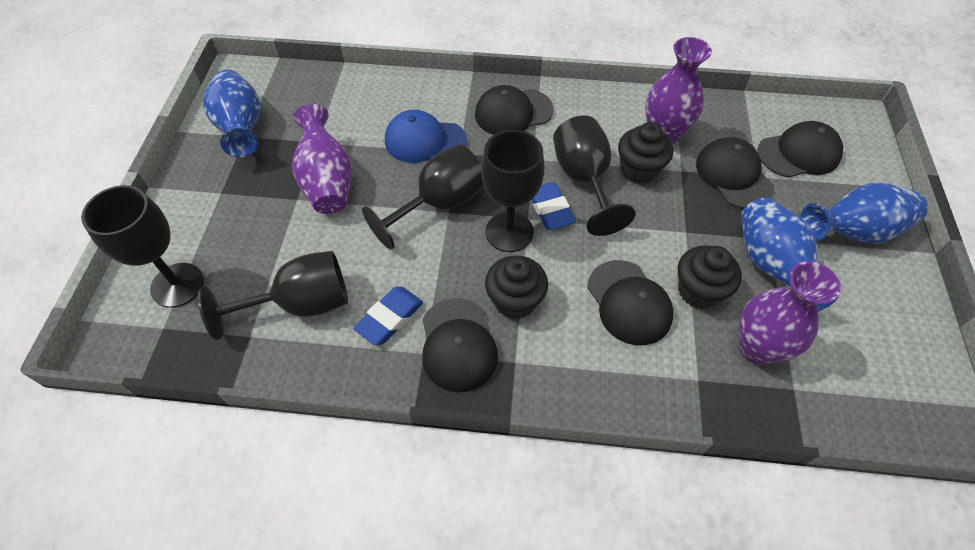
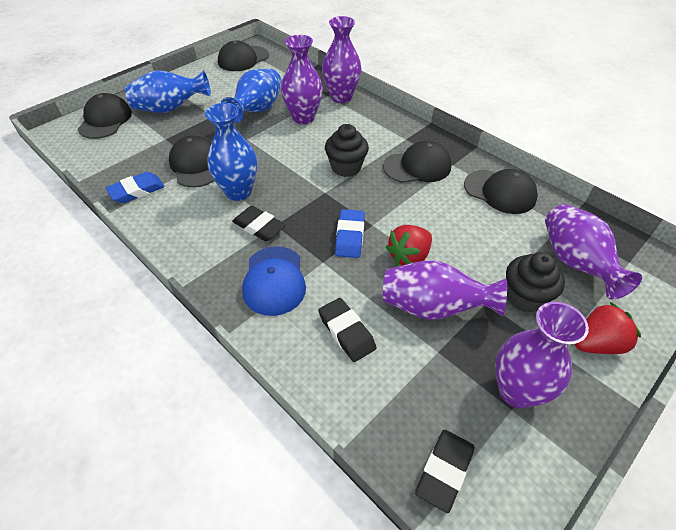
black cupcake: [485,255,548,319] [618,122,673,184] [678,245,742,309] = 3 -> [325,124,369,177] [506,252,565,313] = 2
black eraser: none = 0 -> [232,206,286,241] [318,298,376,362] [415,430,475,513] = 3
black goblet: [81,185,204,308] [198,251,348,340] [362,144,484,250] [481,130,545,252] [553,116,635,236] = 5 -> none = 0
purple vase: [292,104,352,214] [645,37,712,144] [739,261,841,365] = 3 -> [281,35,323,124] [322,16,362,103] [383,260,507,320] [495,302,589,408] [545,204,642,299] = 5
red strawberry: none = 0 -> [385,225,432,266] [575,302,641,354] = 2

